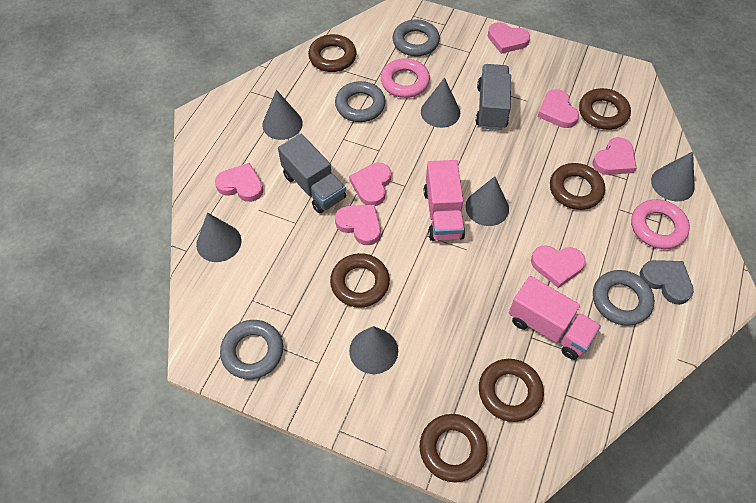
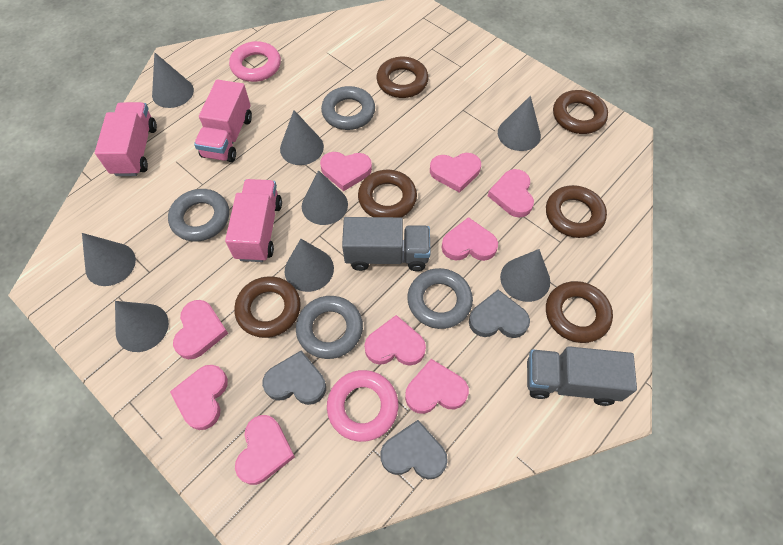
grey cone: [196,212,241,262] [262,90,303,140] [349,326,398,374] [421,78,460,128] [465,176,509,226] [651,151,695,201] = 6 -> [82,233,136,286] [115,301,169,352] [152,52,194,108] [280,110,324,165] [285,239,334,292] [302,170,348,225] [498,96,541,151] [500,249,550,302] = 8
grey heart: [640,260,694,305] = 1 -> [262,351,326,405] [380,420,448,479] [469,290,530,338] = 3
pink heart: [215,163,263,202] [335,205,381,245] [349,163,391,206] [488,22,530,54] [531,245,586,288] [537,89,579,128] [593,137,636,175] = 7 -> [170,365,228,430] [173,300,228,359] [235,415,295,485] [320,152,372,191] [364,315,426,366] [405,359,469,414] [430,153,481,193] [442,217,498,261] [488,169,534,217] = 9
pink truck: [424,160,465,241] [509,276,601,360] = 2 -> [95,102,157,176] [194,80,252,162] [225,179,282,262] = 3

